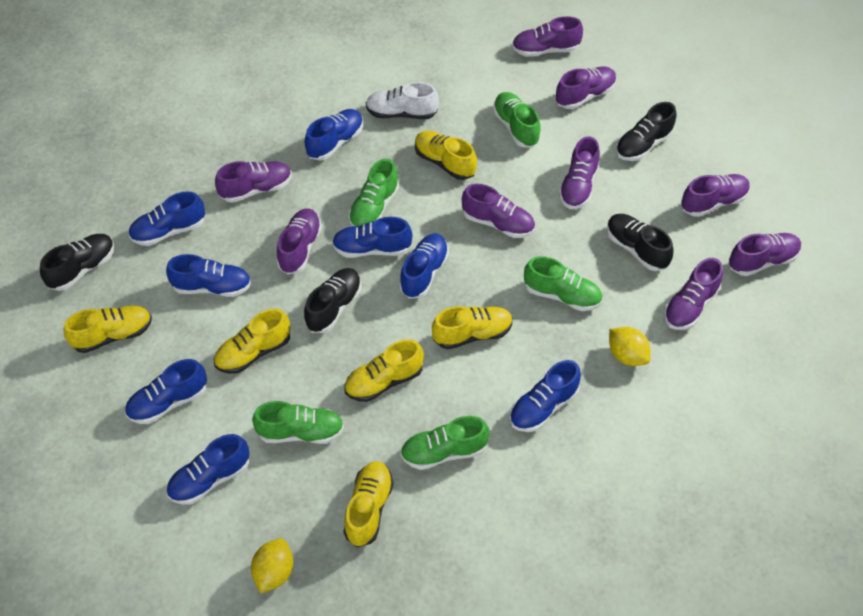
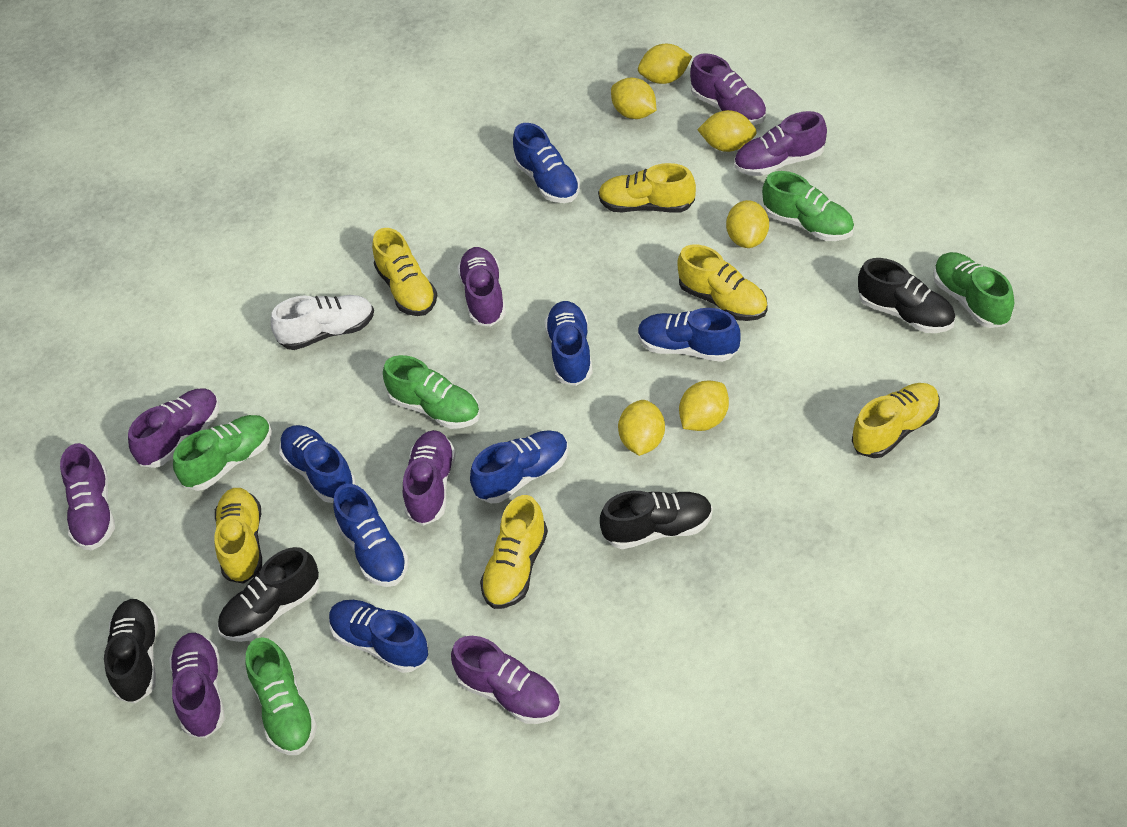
blue shoe: [125,359,207,424] [128,191,205,246] [166,254,251,297] [166,434,249,505] [305,109,363,160] [332,217,412,258] [399,233,449,299] [510,360,581,432] = 8 -> [279,425,356,503] [329,600,429,673] [333,484,409,587] [470,430,569,503] [513,123,580,203] [545,301,593,386] [638,308,741,362] = 7
purple shoe: [215,161,292,203] [277,208,322,274] [462,184,535,238] [512,16,583,57] [555,66,617,109] [559,136,600,209] [664,258,723,330] [681,174,750,217] [729,233,802,276] = 9 -> [60,443,115,550] [128,388,219,468] [169,633,225,738] [403,430,456,526] [451,636,561,724] [457,247,506,327] [690,53,766,125] [734,111,827,176] = 8
yellow lemon: [251,538,293,593] [609,327,651,366] = 2 -> [611,78,656,119] [618,400,665,456] [638,44,692,84] [679,380,729,431] [697,110,757,152] [726,200,769,248] = 6

